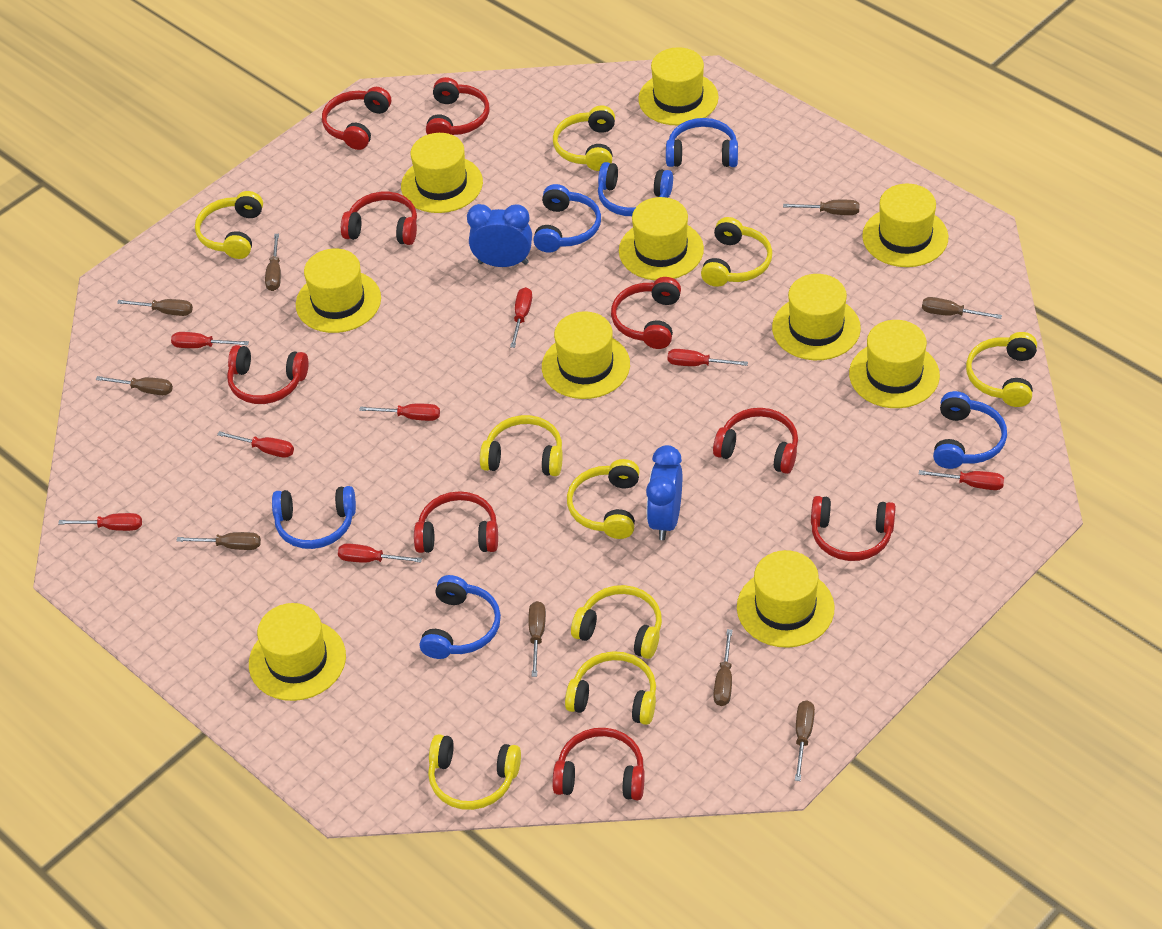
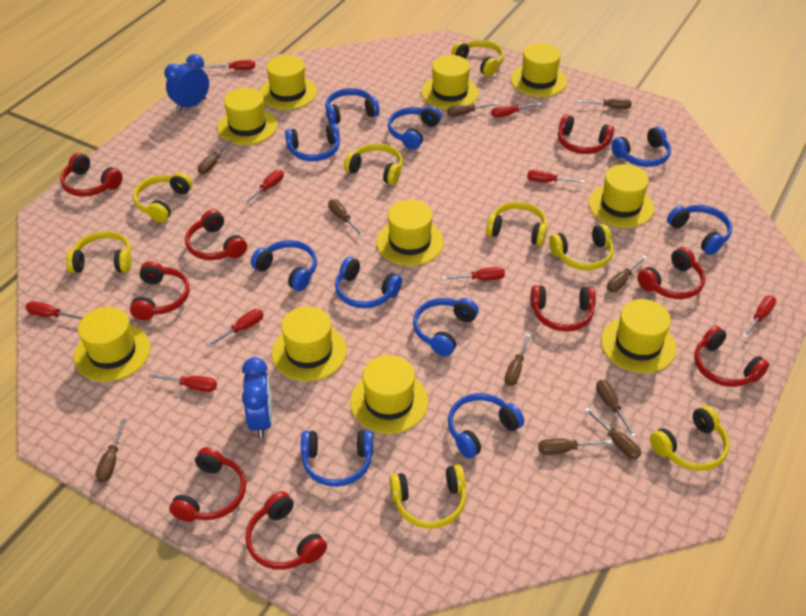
blue headphones: [272,486,356,549] [420,575,501,659] [533,184,601,253] [598,162,673,216] [666,118,738,167] [933,391,1007,469] = 6 -> [251,240,317,291] [285,124,340,161] [301,430,373,487] [325,88,380,125] [335,257,402,308] [388,106,441,150] [413,298,479,356] [448,393,524,459] [611,126,671,167] [667,205,732,255] = 10
brown screwdriver: [96,376,173,395] [117,299,193,316] [176,532,261,550] [265,234,281,291] [528,601,546,677] [714,629,733,706] [783,200,860,215] [795,700,815,781] [922,297,1002,319] = 9 -> [95,419,127,483] [198,140,233,174] [328,199,364,236] [447,102,498,117] [504,334,531,386] [538,438,612,455] [578,98,632,109] [585,407,641,459] [596,380,636,437] [607,255,647,292] = 10
red screwdriver: [58,513,142,531] [171,332,249,348] [217,431,294,458] [338,543,422,563] [359,404,440,421] [510,287,532,348] [668,349,748,366] [919,470,1004,490] = 8 -> [25,301,83,319] [149,374,217,392] [204,60,255,70] [206,309,264,347] [243,169,284,204] [442,267,505,280] [491,102,542,118] [527,170,585,183] [743,296,777,338] = 9
yellow headphones: [195,191,263,259] [428,734,521,810] [480,415,563,476] [553,105,615,171] [565,651,656,725] [567,459,640,539] [571,585,662,659] [701,217,772,287] [966,332,1037,407] = 9 -> [66,231,132,273] [133,172,192,222] [344,143,403,185] [389,465,466,529] [451,40,504,77] [486,202,547,246] [549,224,614,270] [650,405,730,471] = 8

